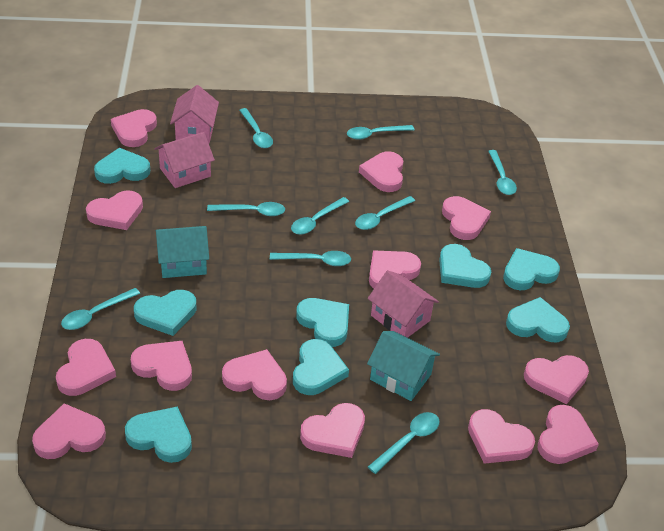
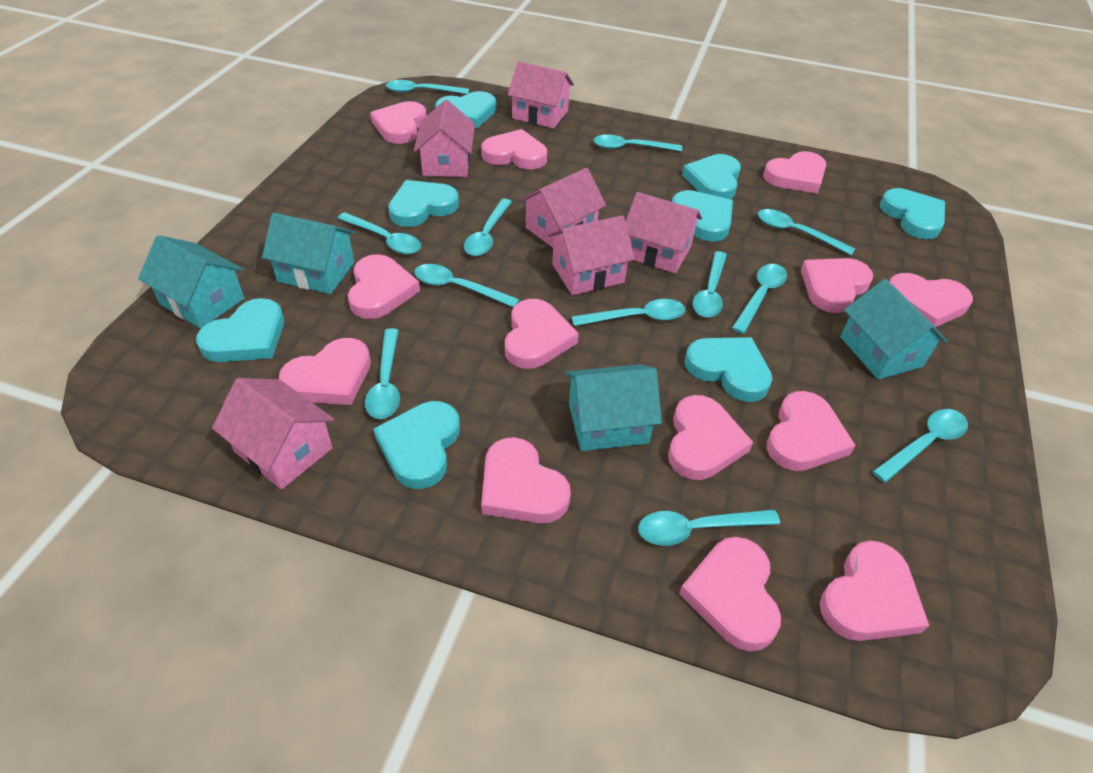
pink house: [155,132,215,188] [170,85,219,143] [368,270,439,338] = 3 -> [212,378,334,490] [414,100,475,177] [508,62,574,128] [520,168,606,248] [548,215,635,295] [626,192,702,274] = 6
turquoise house: [156,226,209,278] [367,331,440,401] = 2 -> [138,235,244,329] [262,213,355,294] [566,364,662,451] [840,279,948,379] = 4
turquoise spoon: [61,288,140,330] [207,202,285,216] [239,108,273,148] [270,251,351,266] [291,197,349,235] [347,125,414,140] [355,196,415,230] [368,412,440,474] [488,150,517,195] = 9 -> [337,212,421,254] [365,328,400,419] [386,80,469,94] [414,264,520,307] [464,199,512,256] [571,299,685,326] [593,134,682,152] [638,509,780,546] [692,251,727,318] [732,264,787,334] [758,209,855,255] [872,409,968,483] = 12

